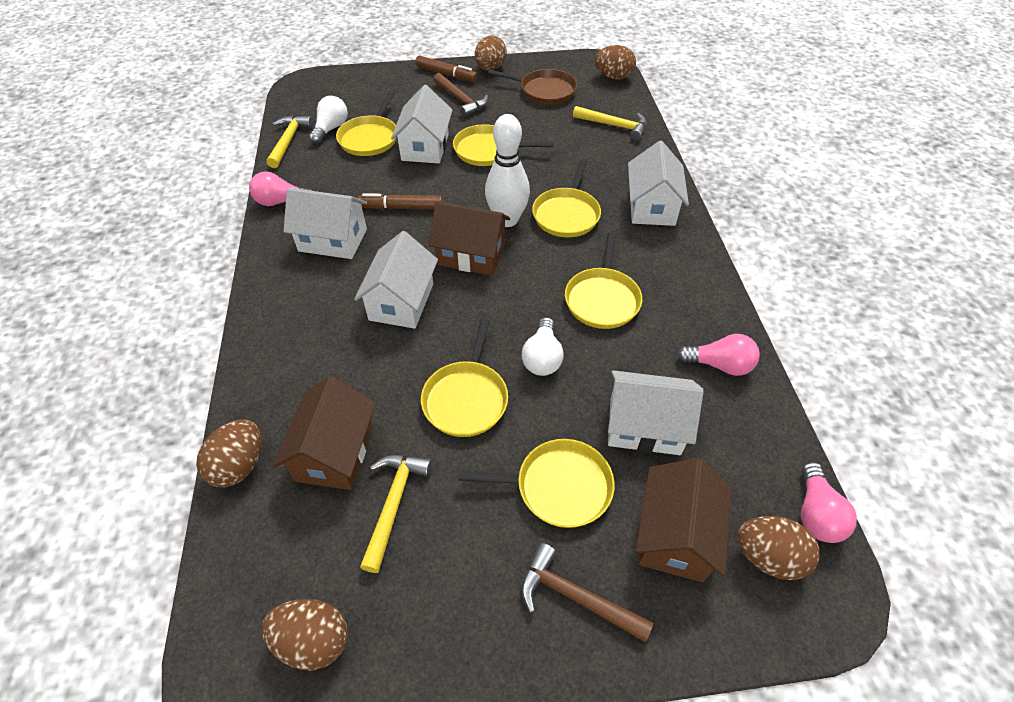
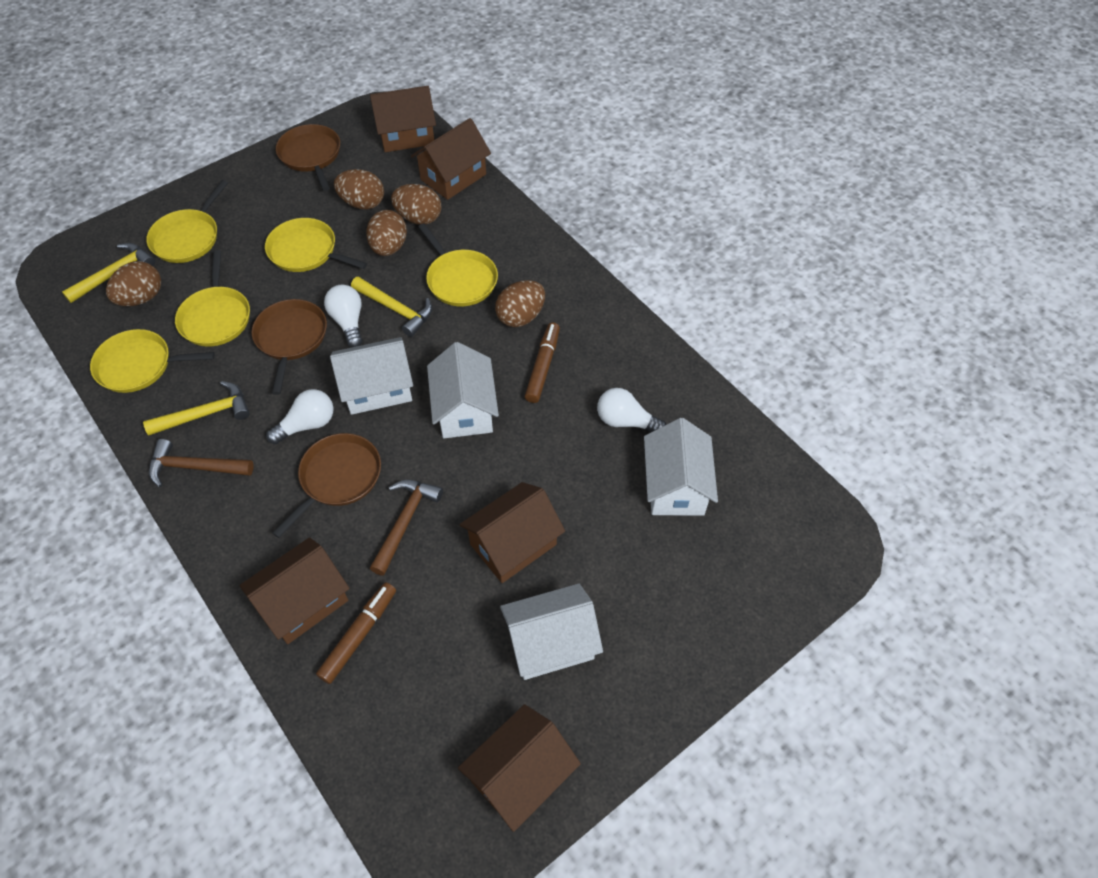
brown house: [273,376,376,490] [429,201,510,276] [636,458,732,582] = 3 -> [240,537,350,644] [370,86,436,152] [411,118,491,200] [458,704,581,832] [459,482,565,583] = 5
brown pan: [488,69,577,104] = 1 -> [252,299,327,395] [272,433,381,538] [276,124,340,191] = 3
pink light bulb: [249,171,313,206] [677,334,760,376] [801,462,857,543] = 3 -> none = 0
white bowling pin: [485,114,530,227] = 1 -> none = 0
white house: [284,188,367,259] [354,231,438,329] [391,85,453,164] [608,370,704,455] [628,141,689,226] = 5 -> [330,337,413,415] [427,342,499,438] [500,584,603,680] [644,418,718,516] = 4
white light bulb: [309,96,348,144] [522,317,564,376] = 2 -> [266,389,334,444] [324,285,362,347] [597,388,666,432] = 3
yellow pan: [336,92,397,156] [421,318,508,437] [453,124,554,166] [458,439,615,528] [532,160,601,237] [565,233,642,329] = 6 -> [90,329,215,393] [146,180,228,263] [175,250,250,347] [265,218,367,272] [418,223,498,306] = 5

